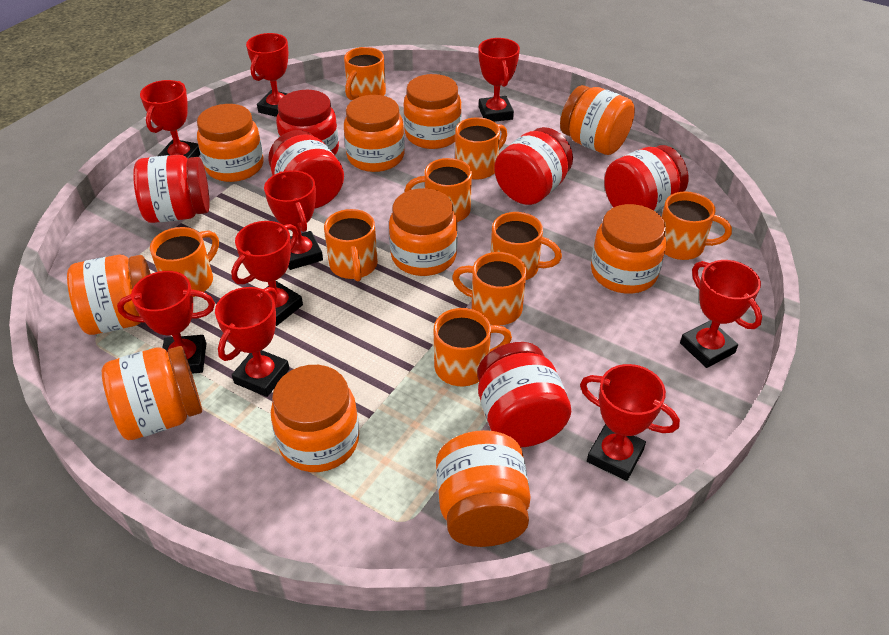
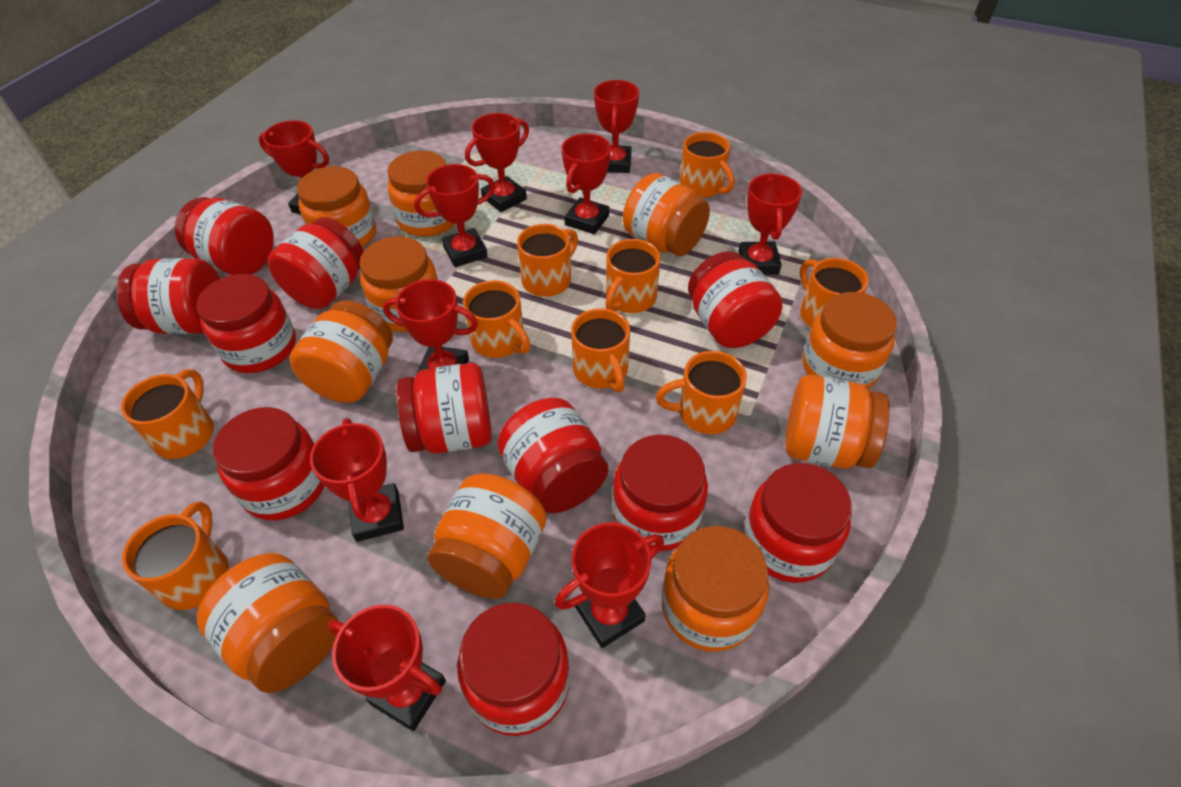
red jar: [133,155,210,223] [268,130,344,209] [276,90,339,155] [477,342,571,447] [494,127,573,205] [604,145,688,212] = 6 -> [116,258,220,334] [175,197,274,275] [196,274,296,373] [213,407,324,521] [268,217,364,309] [397,363,492,454] [457,603,570,736] [497,398,608,513] [612,435,708,551] [688,251,783,348] [744,463,852,583] = 11
red trophy: [117,271,215,374] [140,80,200,159] [215,287,290,397] [231,221,303,326] [246,33,288,117] [264,170,323,270] [478,38,520,122] [580,364,680,481] [680,260,762,368] = 9 -> [259,120,329,214] [310,418,404,542] [328,604,446,731] [383,279,478,374] [414,164,495,267] [465,113,529,212] [555,523,664,648] [561,134,611,234] [594,80,639,173] [739,173,802,274] = 10

